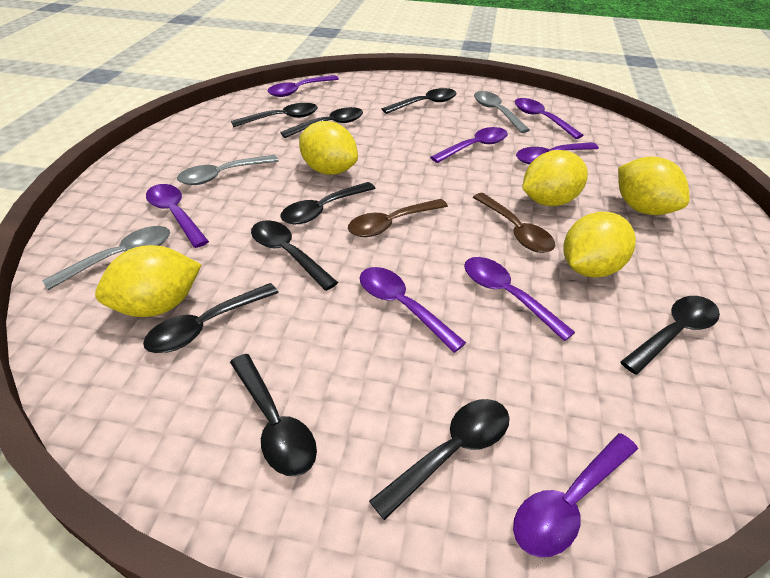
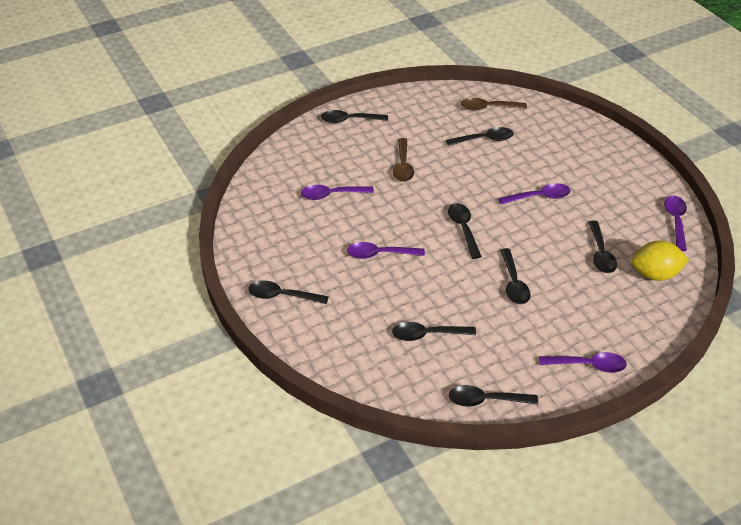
black spoon: [143,283,279,353] [230,354,317,476] [231,103,318,127] [251,220,338,291] [280,107,363,138] [280,182,376,224] [369,399,510,520] [382,88,457,114] [620,296,720,374] = 9 -> [248,281,329,304] [321,110,388,123] [392,322,476,341] [446,127,514,146] [448,203,482,259] [449,385,538,407] [500,248,531,304] [588,220,617,273] = 8
grey spoon: [42,226,170,290] [177,155,279,185] [474,91,530,133] = 3 -> none = 0
purple spoon: [146,184,209,248] [267,75,339,97] [360,267,466,353] [430,127,508,163] [464,257,575,341] [513,433,638,557] [515,98,584,139] [516,142,599,164] = 8 -> [301,185,374,200] [347,242,425,259] [498,183,570,205] [539,352,627,373] [664,196,687,251] = 5
yellow lemon: [95,245,202,317] [299,121,358,175] [522,150,588,206] [563,212,636,277] [618,156,690,215] = 5 -> [631,241,689,281] = 1

